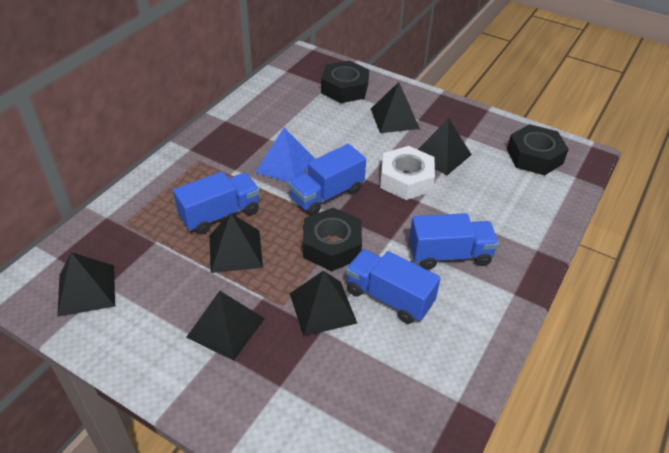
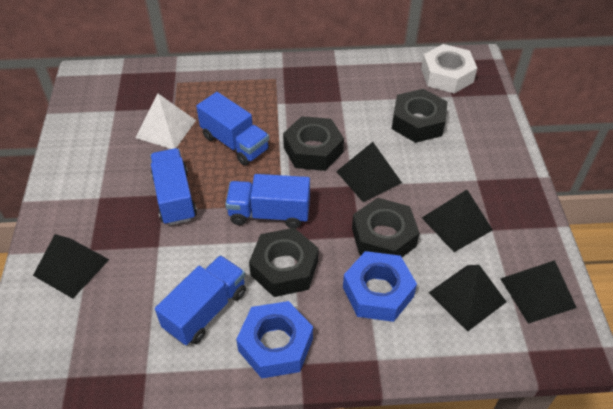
black nut: [303,208,362,271] [321,60,369,103] [507,124,569,175] = 3 -> [249,228,318,297] [283,116,344,171] [352,198,419,257] [392,89,447,143] = 4
black pyramid: [57,252,115,317] [186,291,265,361] [210,213,263,273] [290,271,357,336] [371,82,420,133] [418,118,472,175] = 6 -> [33,234,109,299] [336,142,402,202] [422,190,493,252] [429,265,506,331] [500,260,577,324] = 5
blue nut: none = 0 -> [236,301,313,378] [343,251,417,322] = 2
blue pyramid: [255,128,314,182] = 1 -> none = 0
white pyramid: none = 0 -> [135,93,196,149] = 1

